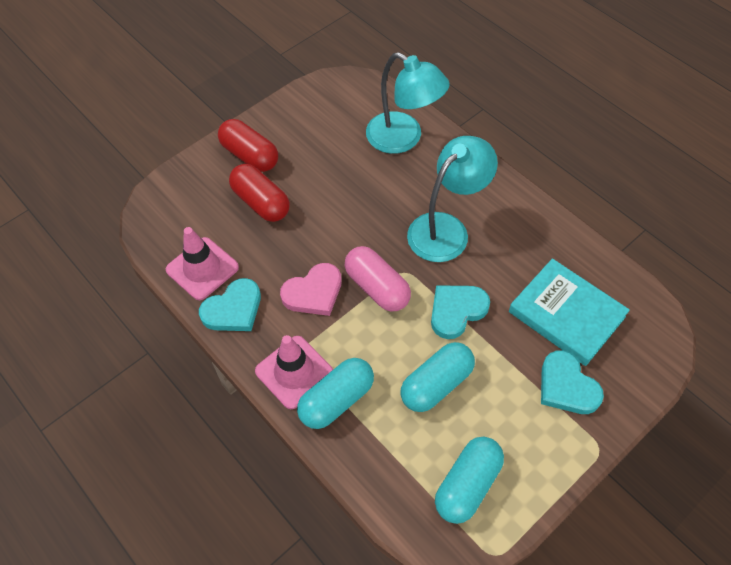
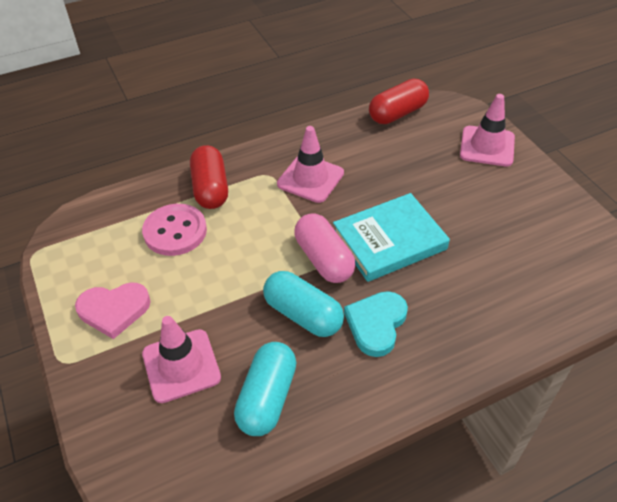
pink button: none = 0 -> [142,204,207,256] = 1
pink traffic cone: [166,227,239,300] [255,335,333,409] = 2 -> [142,316,221,403] [277,126,344,203] [460,94,515,167] = 3
turquoise capsule: [297,358,374,429] [401,342,475,412] [435,437,504,524] = 3 -> [234,342,296,436] [263,271,344,337] = 2
turquoise heart: [199,278,261,331] [431,285,490,339] [541,351,604,414] = 3 -> [344,291,408,357] = 1
turquoise lamp: [366,52,450,154] [407,136,498,262] = 2 -> none = 0

